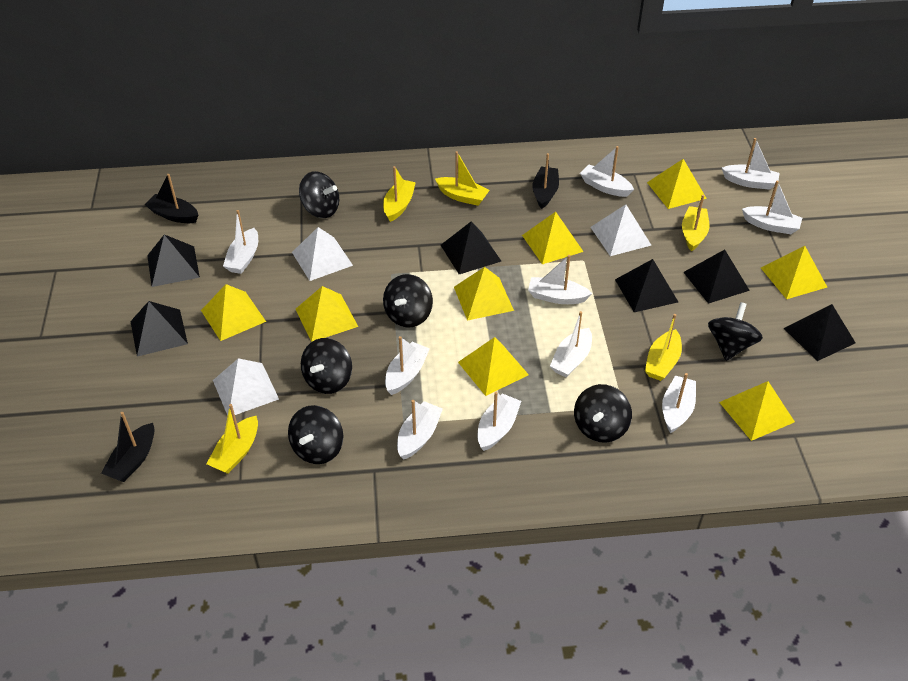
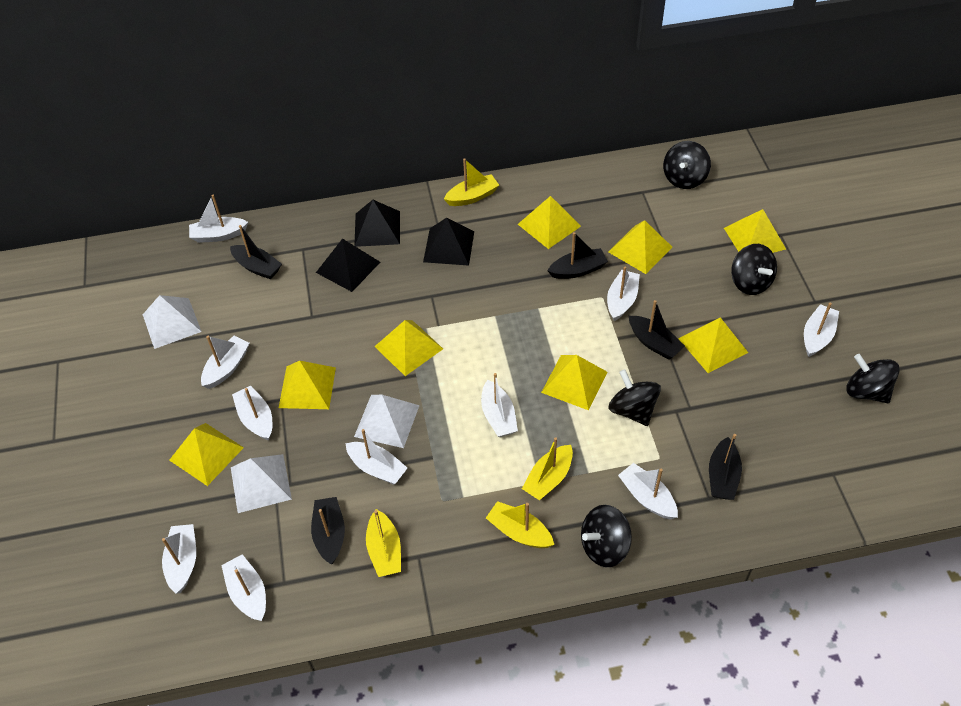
black boat: [101,412,155,482] [145,174,198,223] [533,153,559,209] = 3 -> [230,225,282,279] [311,497,345,564] [547,232,608,279] [629,300,685,360] [709,434,742,500] = 5
black pyramid: [130,301,188,357] [147,234,200,287] [441,221,501,274] [615,259,678,312] [683,250,750,304] [784,304,856,361] = 6 -> [316,239,380,292] [354,200,400,247] [423,218,474,266] = 3
black spinning top: [288,405,343,464] [299,171,339,218] [301,338,352,394] [383,274,433,327] [574,384,632,443] [708,302,763,361] = 6 -> [581,505,632,567] [608,369,661,426] [663,141,711,189] [731,244,777,295] [847,354,900,403] = 5
yellow boat: [207,404,258,474] [383,166,416,222] [435,151,490,206] [645,314,682,381] [682,195,709,251] = 5 -> [366,509,401,577] [444,158,499,206] [486,501,554,548] [522,437,573,500] = 4

